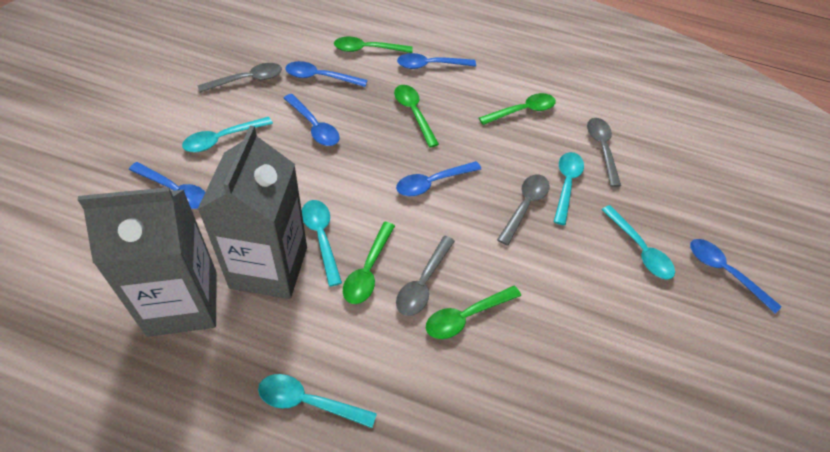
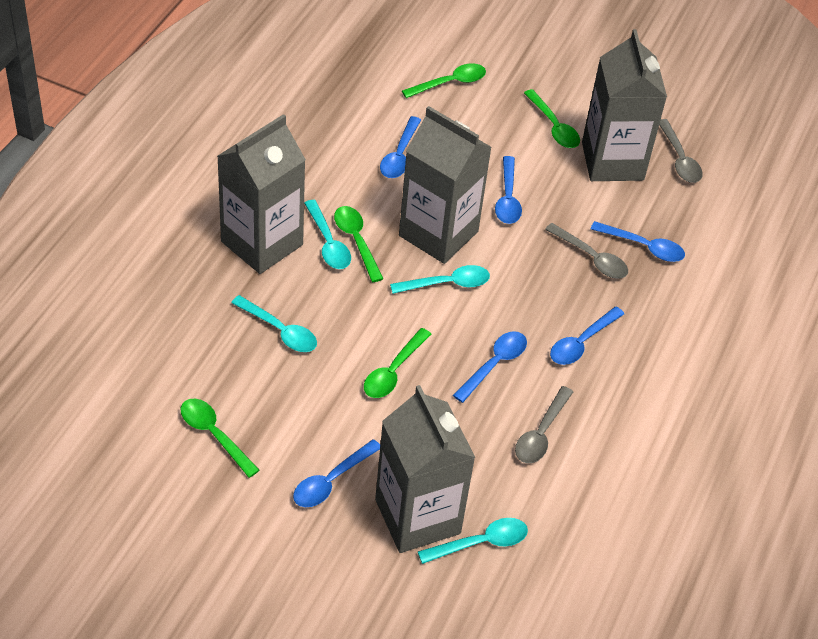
grey carton: [78,187,217,337] [197,126,307,299] = 2 -> [217,114,306,274] [375,385,476,553] [399,106,492,264] [582,29,667,181] = 4
grey spoon: [197,63,282,93] [396,236,455,316] [497,174,550,246] [587,118,621,187] = 4 -> [515,386,573,463] [545,223,628,279] [659,119,703,183] = 3
turquoise spoon: [182,117,273,152] [258,374,377,428] [302,200,342,287] [554,152,584,225] [601,205,675,280] = 5 -> [231,295,317,352] [304,200,351,269] [390,265,490,294] [418,518,528,564] = 4

